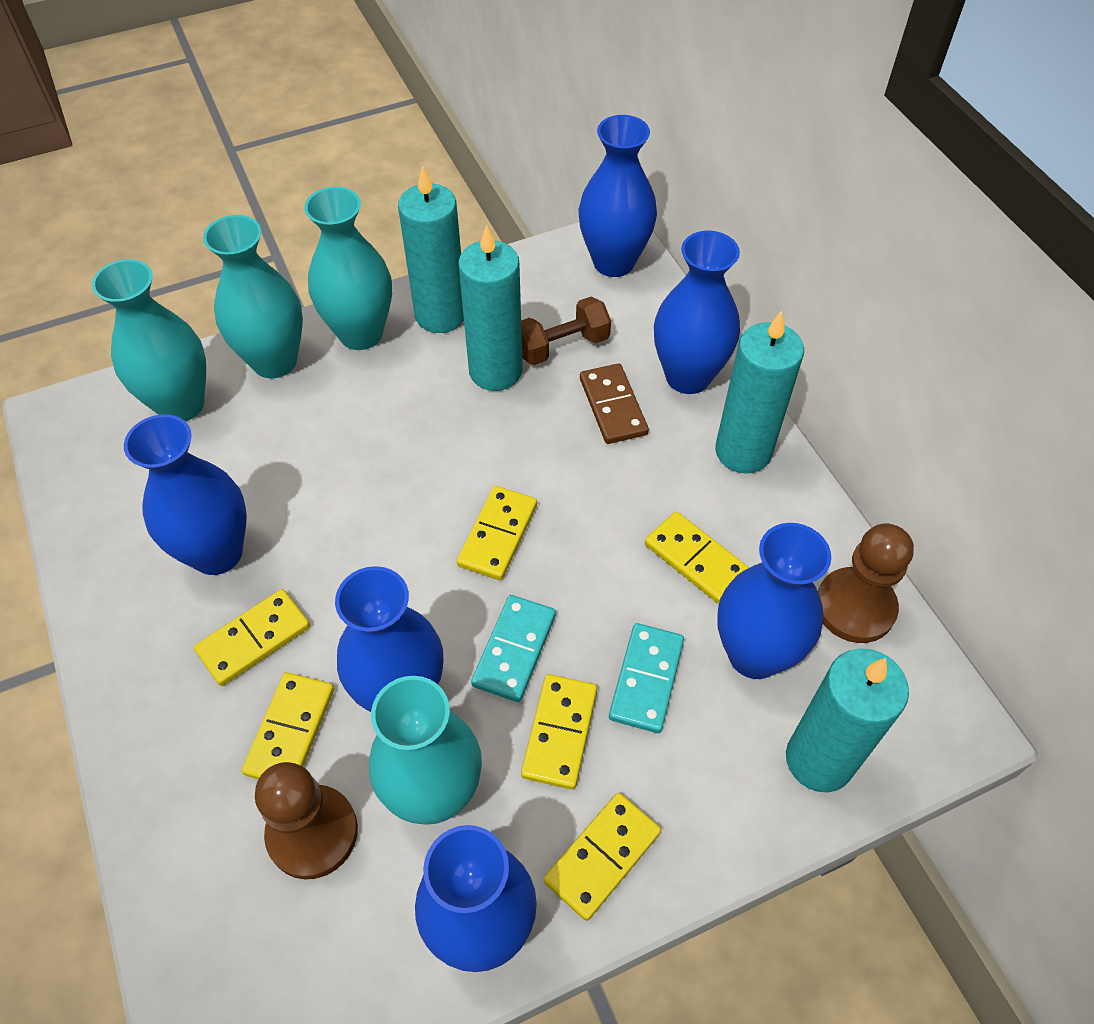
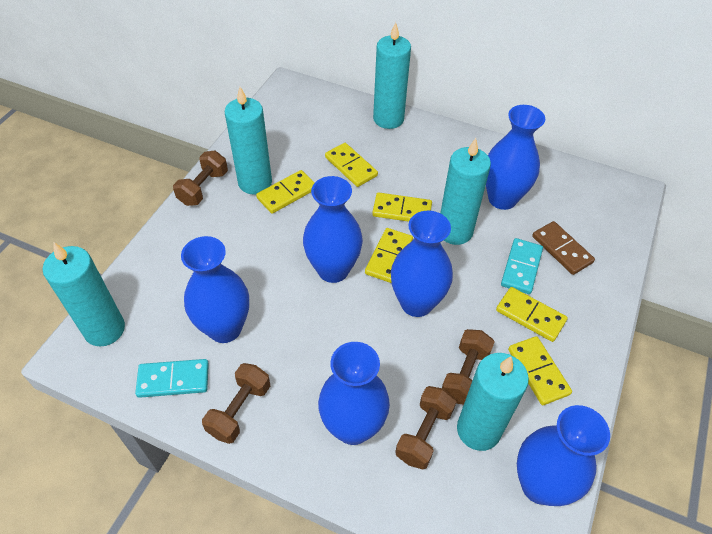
brown dumbbell: [521,297,611,365] = 1 -> [173,151,228,206] [202,363,270,444] [395,386,457,470] [442,329,495,405] = 4
brown pawn: [255,762,358,879] [818,524,914,643] = 2 -> none = 0
turquoise candle: [398,165,464,333] [458,224,523,391] [715,310,804,474] [786,648,909,792] = 4 -> [43,242,125,347] [224,87,272,194] [373,22,411,129] [440,138,491,245] [457,353,529,451] = 5
turquoise vase: [92,259,206,421] [203,215,303,378] [304,187,392,350] [369,676,482,825] = 4 -> none = 0

